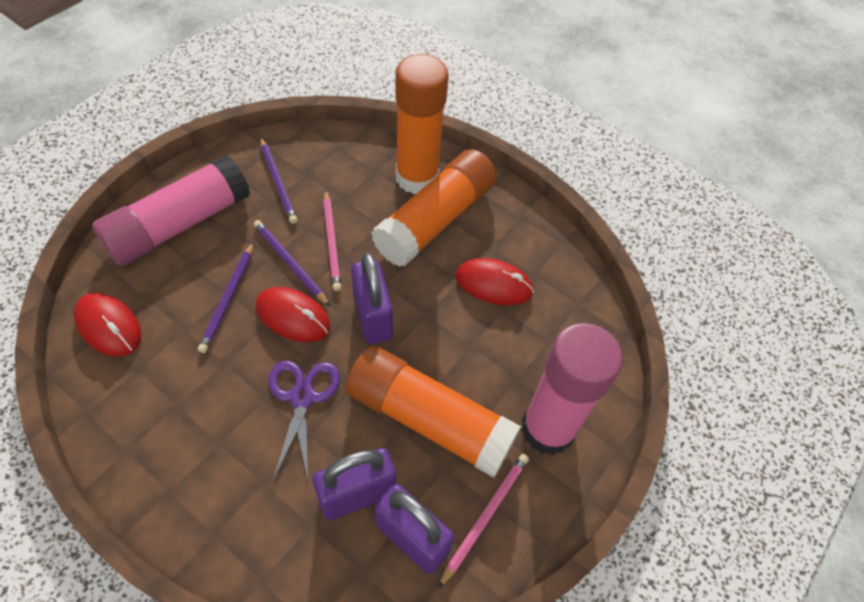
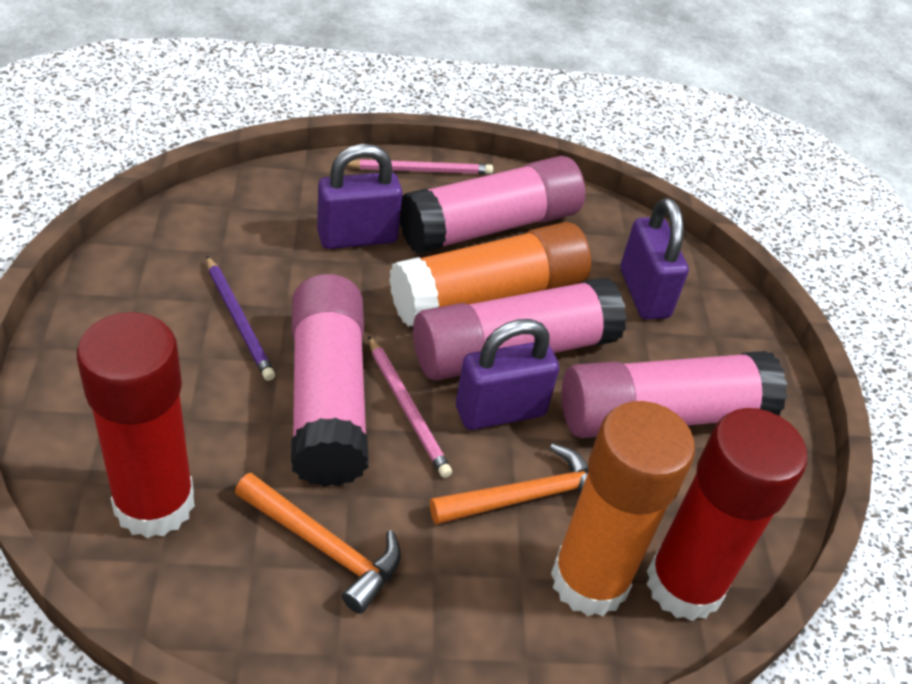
orange glue stick: [345,346,521,478] [371,149,496,267] [395,54,449,194] = 3 -> [389,222,591,327] [551,401,695,616] = 2
orange hammer: none = 0 -> [235,473,401,614] [430,443,588,525] = 2
pink glue stick: [92,155,250,266] [521,323,623,455] = 2 -> [291,274,369,487] [400,156,585,254] [413,278,627,381] [562,351,787,438] = 4
purple pencil: [198,242,254,353] [253,220,330,307] [260,138,297,224] = 3 -> [206,256,275,381] = 1
purple scissors: [268,361,340,480] = 1 -> none = 0
red glue stick: none = 0 -> [76,312,195,538] [646,408,807,621] = 2
red mouse: [73,293,142,357] [256,287,330,342] [456,258,534,305] = 3 -> none = 0

